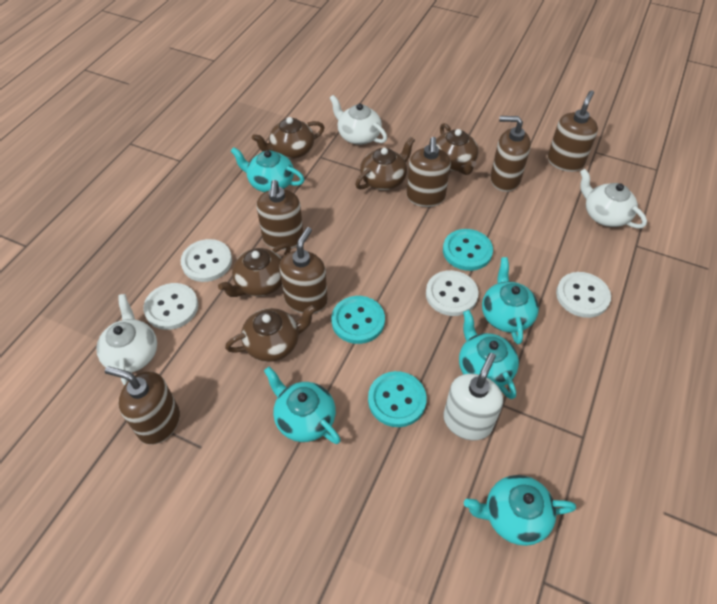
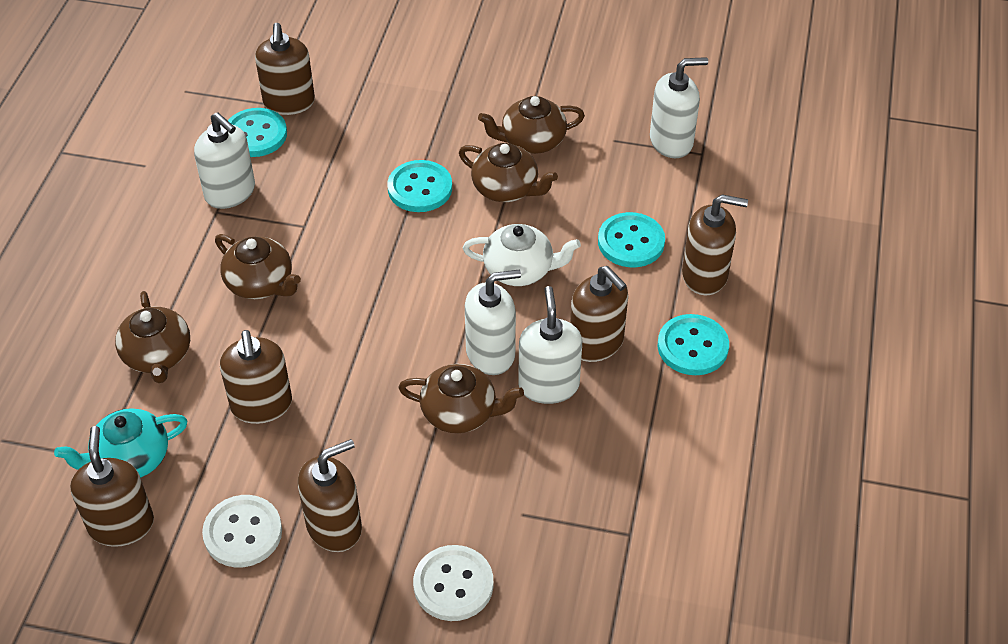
turquoise button: [331,296,385,344] [368,371,427,427] [443,229,493,271] = 3 -> [228,108,287,157] [387,160,452,212] [598,212,665,267] [658,314,729,375] = 4
turquoise teapot: [230,147,305,192] [264,367,341,444] [459,310,519,399] [464,475,576,546] [482,257,539,344] = 5 -> [54,408,187,478] = 1
white button: [143,283,198,330] [181,239,232,282] [426,270,479,316] [556,272,611,318] = 4 -> [202,495,282,567] [413,545,493,621] = 2
white soap dispenser: [443,353,503,440] = 1 -> [194,112,255,209] [465,270,521,375] [518,286,582,404] [650,57,708,158] = 4
white teapot: [96,294,157,385] [330,95,387,145] [580,169,647,229] = 3 -> [463,224,581,286] = 1

